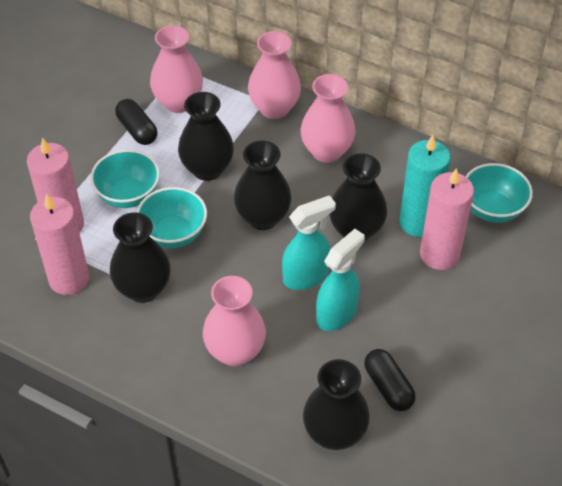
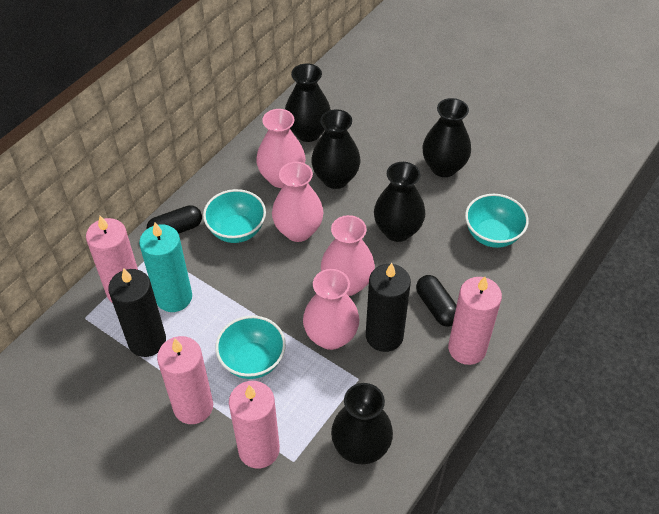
black candle: none = 0 -> [108,268,166,357] [366,263,411,352] = 2
pink candle: [27,138,84,233] [30,193,89,295] [420,168,474,270] = 3 -> [86,216,138,302] [157,336,213,424] [229,381,280,468] [448,277,502,365] = 4
turquoise spray bottle: [282,195,336,290] [316,229,365,331] = 2 -> none = 0

